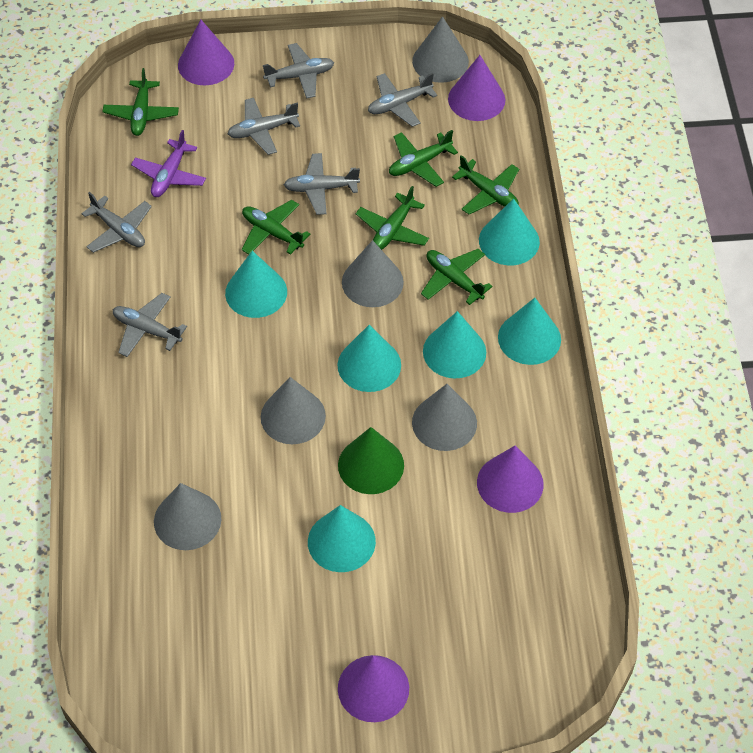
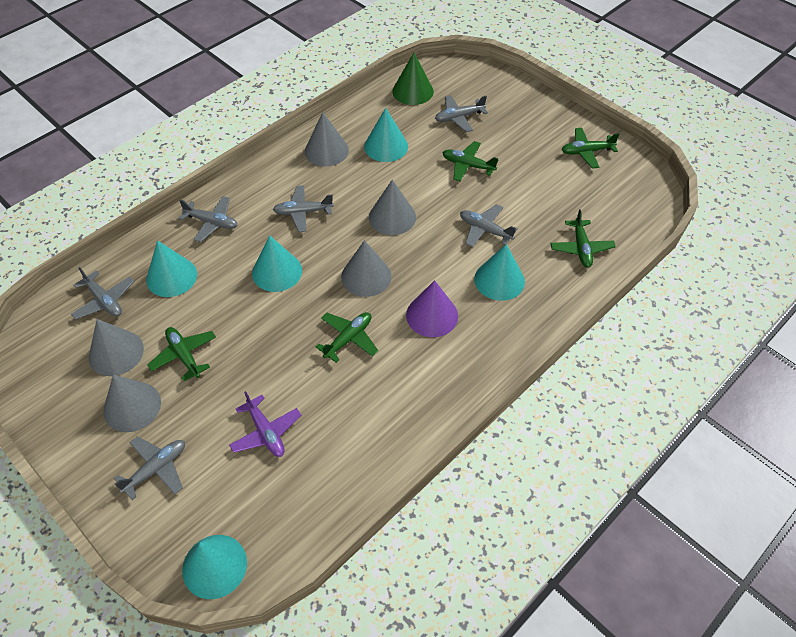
green plane: [102,68,179,136] [242,200,310,255] [356,186,429,250] [389,130,458,187] [421,249,493,305] [452,155,519,214] = 6 -> [147,327,216,381] [316,312,378,363] [443,141,498,182] [550,210,616,268] [562,128,620,169] = 5
purple cone: [178,20,234,85] [338,655,409,722] [448,55,505,121] [477,446,544,513] = 4 -> [406,280,458,337] = 1
turquoise cone: [225,251,287,318] [308,505,376,572] [337,325,401,392] [423,311,486,378] [479,198,540,265] [498,298,561,365] = 6 -> [146,240,197,297] [182,535,247,599] [252,235,302,292] [364,108,408,162] [474,244,525,301] = 5

